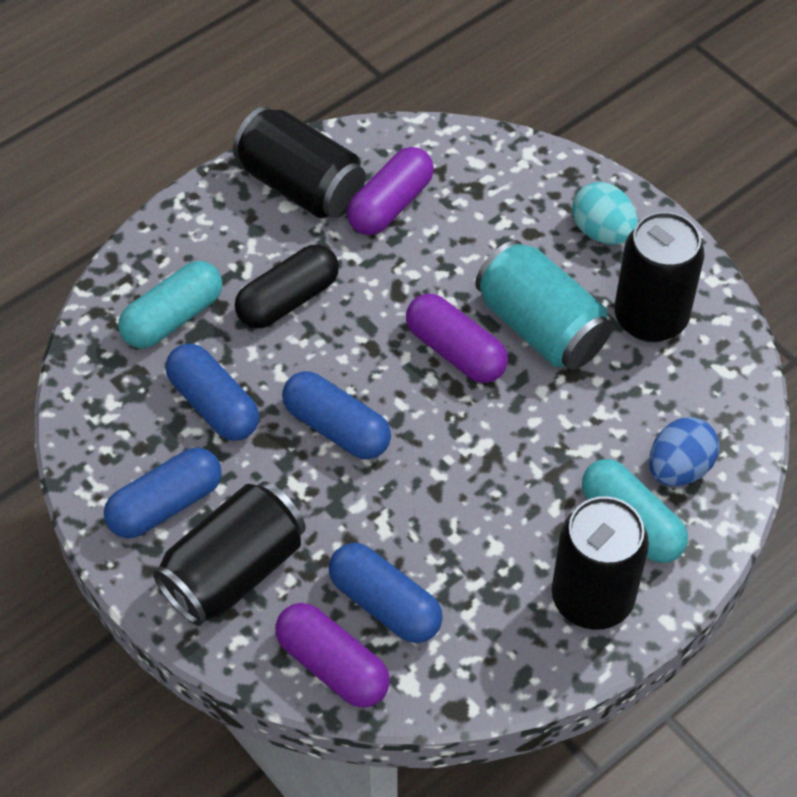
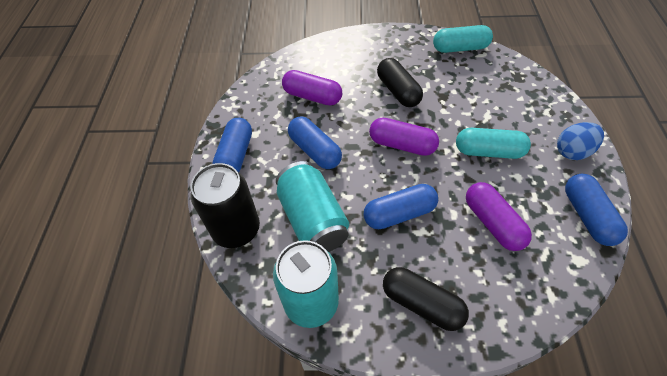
black can: [153,481,306,626] [233,106,366,218] [552,496,649,630] [614,212,704,342] = 4 -> [191,163,260,248] = 1
black capsule: [235,245,339,328] = 1 -> [377,58,423,107] [383,267,469,331] = 2
turquoise can: [475,240,612,370] = 1 -> [273,240,339,328] [276,161,349,252] = 2
turquoise egg: [572,182,638,245] = 1 -> none = 0

